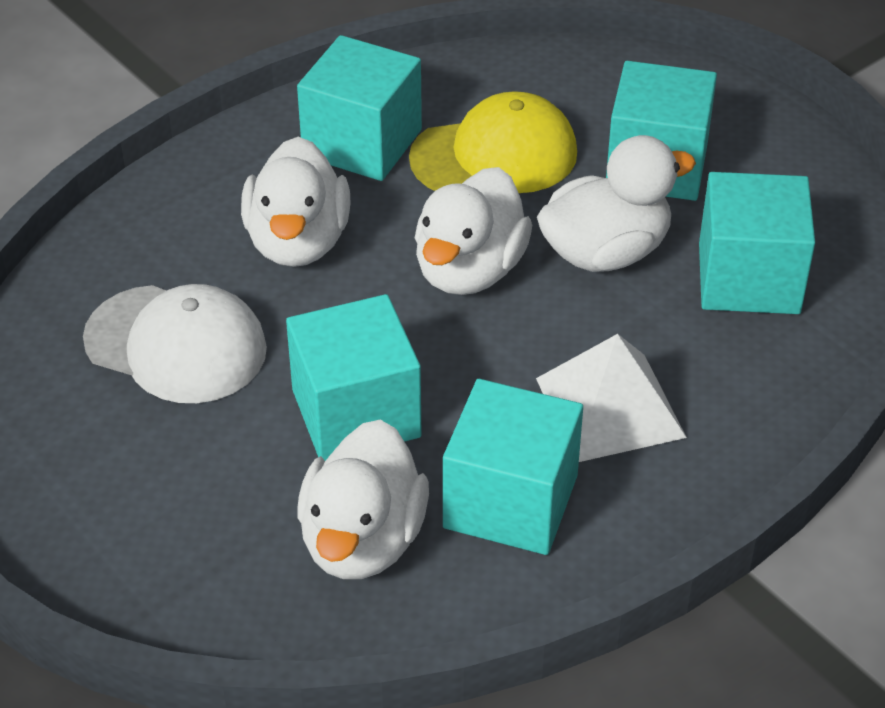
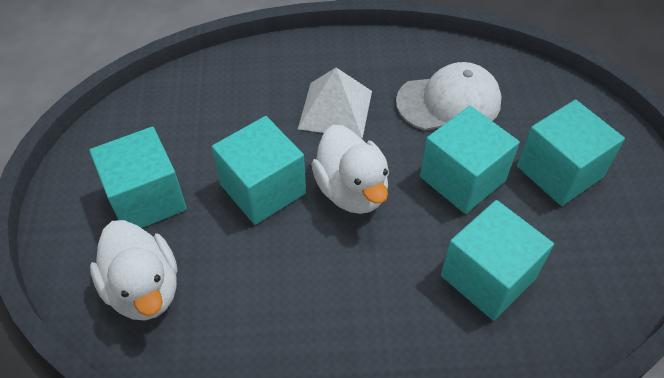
white duck: [241,137,350,267] [297,420,429,579] [415,167,532,295] [537,135,696,272] = 4 -> [90,220,177,320] [311,125,389,214] = 2
yellow cap: [409,91,577,193] = 1 -> none = 0

